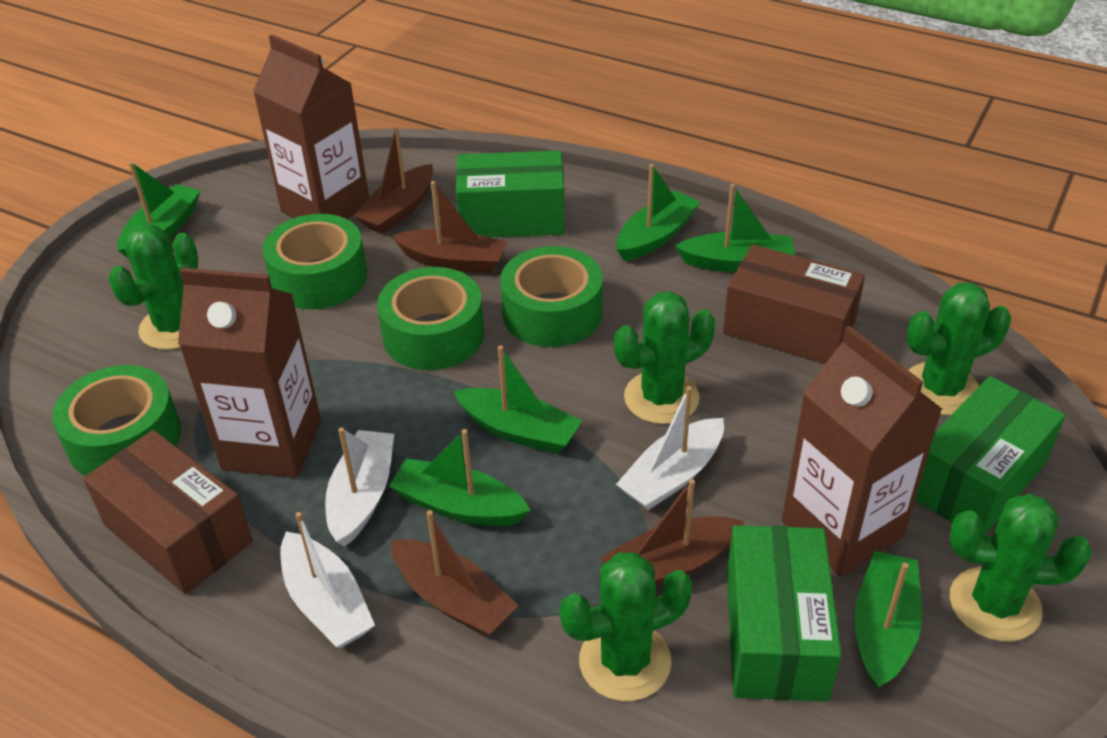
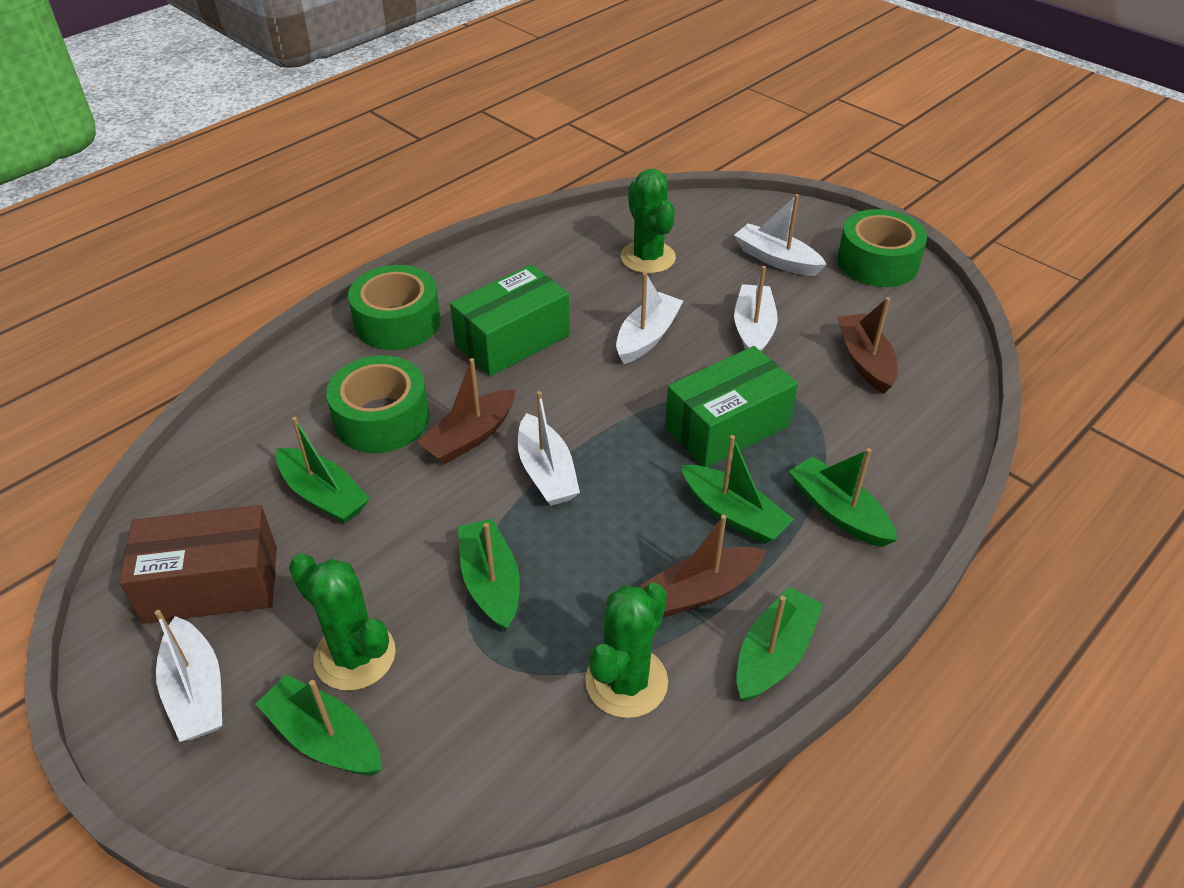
brown boat: [354,128,433,234] [391,510,518,637] [392,181,507,273] [600,479,744,586] = 4 -> [417,358,516,464] [640,515,766,617] [838,297,898,394] = 3
brown box: [83,430,253,595] [723,245,865,364] = 2 -> [119,505,277,624] = 1
brown carton: [178,268,321,478] [253,34,369,219] [782,326,942,577] = 3 -> none = 0
green box: [456,150,565,237] [727,525,842,702] [915,376,1065,536] = 3 -> [450,264,570,376] [665,346,798,467] = 2
green cactus: [108,224,198,350] [559,552,693,701] [614,291,715,424] [907,282,1011,415] [949,493,1092,641] = 5 -> [289,553,396,691] [585,583,668,718] [621,169,676,274] = 3
green tape: [52,365,181,476] [262,214,367,309] [377,267,484,370] [500,246,603,347] = 4 -> [326,355,430,453] [348,265,441,350] [837,209,927,287] = 3
white boat: [280,512,375,648] [325,427,394,547] [616,386,724,510] = 3 -> [155,610,222,742] [518,391,580,506] [616,272,683,364] [734,194,827,276] [734,266,778,352] = 5

